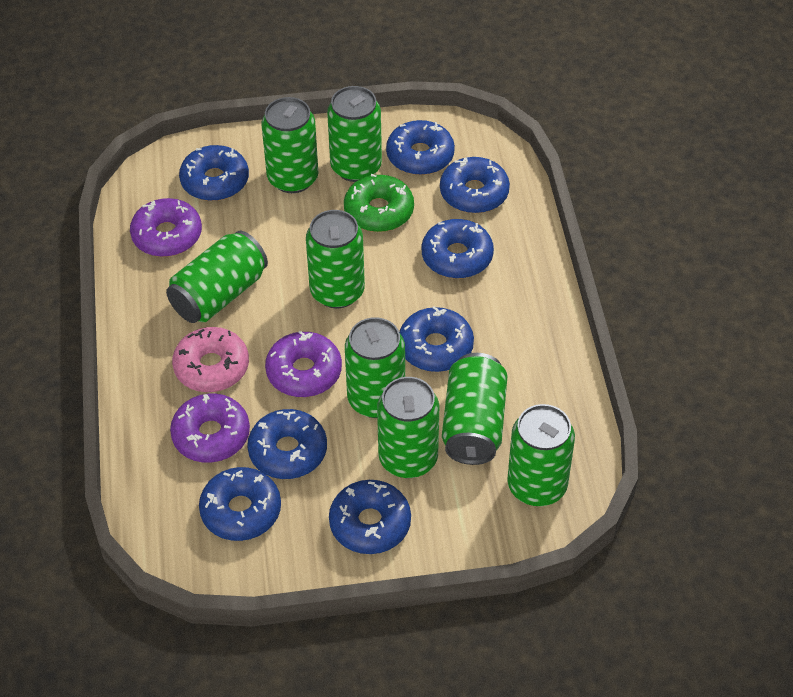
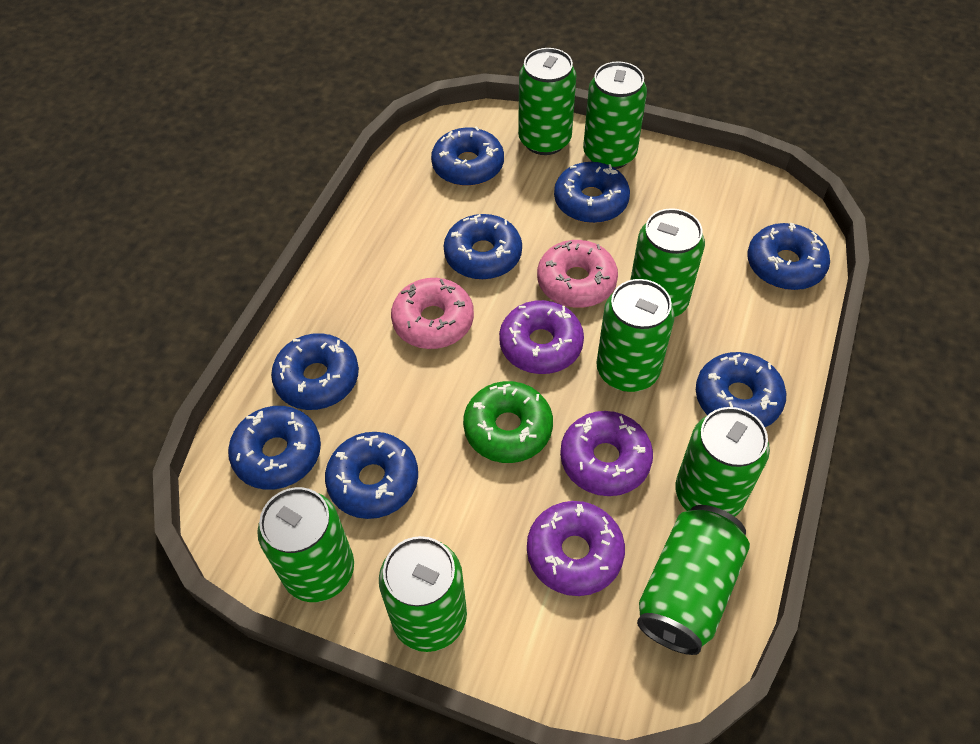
pink donut: [172,327,249,392] = 1 -> [391,278,474,349] [537,240,618,308] = 2

